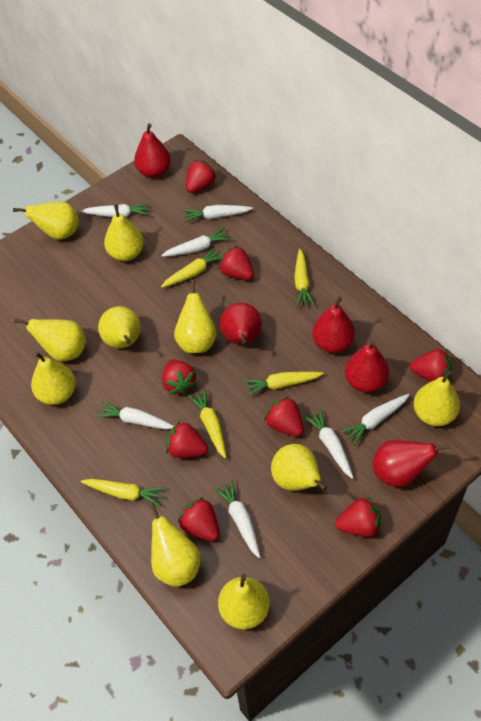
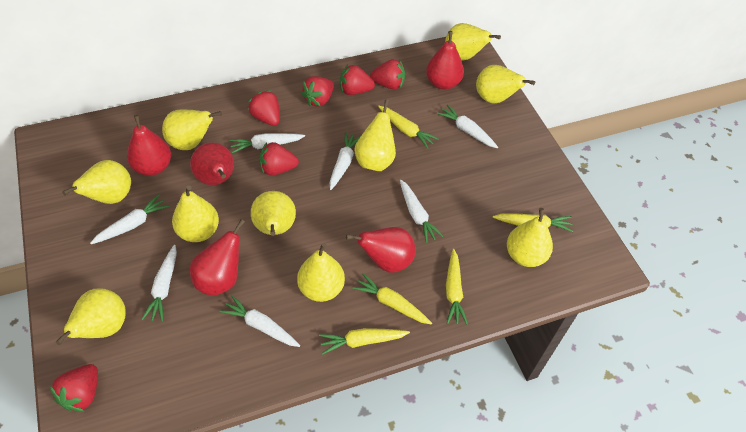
red strawberry: [162,359,197,395] [166,421,208,458] [178,497,219,541] [186,160,217,193] [218,245,254,280] [264,396,304,437] [335,497,381,537] [410,349,452,382] = 8 -> [50,364,98,411] [248,90,280,126] [259,142,299,176] [301,76,334,107] [340,65,375,95] [370,59,405,90] = 6

